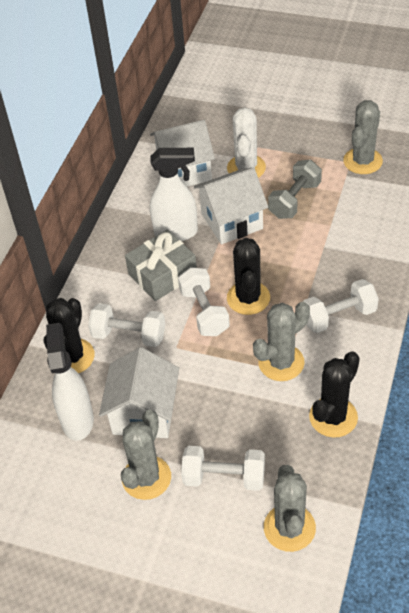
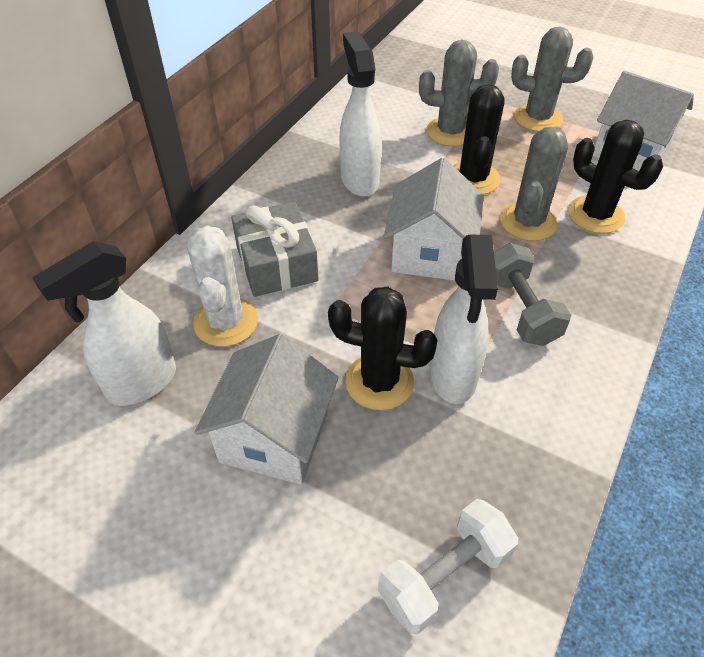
grey cactus: [121,410,171,500] [253,302,310,381] [264,465,316,552] [343,100,383,174] = 4 -> [419,40,499,147] [500,126,568,241] [511,27,593,132] = 3
white dumbbell: [88,303,165,347] [178,267,230,336] [181,446,265,491] [303,279,379,333] = 4 -> [378,499,518,634] = 1
white spray bottle: [46,323,94,441] [150,148,198,241] = 2 -> [32,241,176,406] [339,31,381,197] [430,235,498,404] = 3

